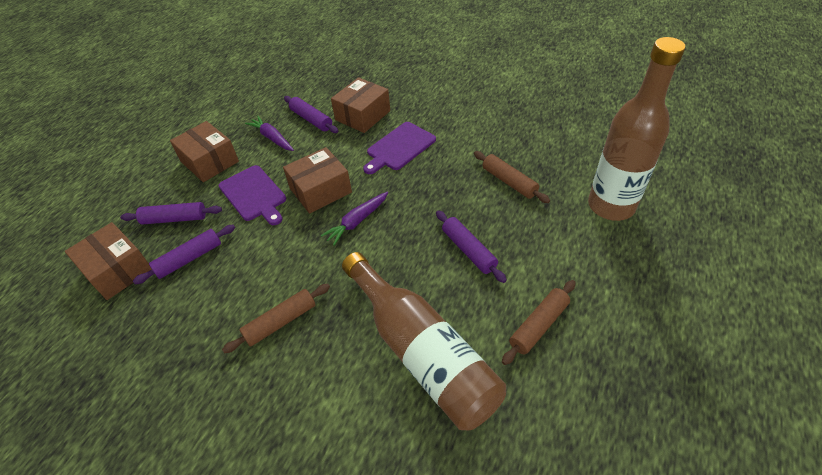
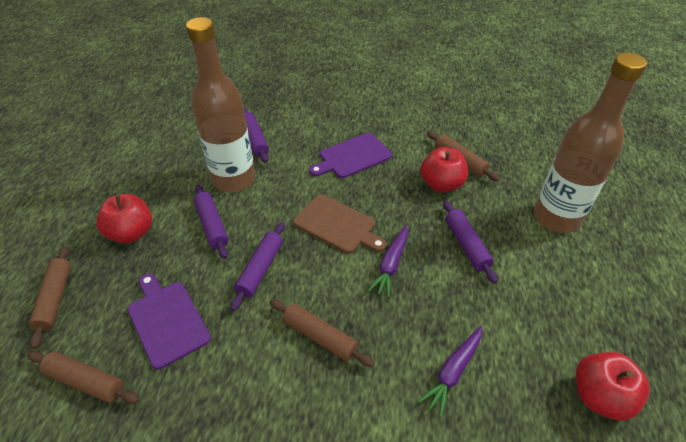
brown box: [65,222,152,300] [170,121,239,182] [283,147,352,214] [331,77,390,133] = 4 -> none = 0
brown cutting board: none = 0 -> [293,194,387,253] = 1
brown rolling pin: [222,284,330,353] [474,151,550,203] [502,280,576,365] = 3 -> [27,351,140,404] [28,246,71,349] [270,299,375,367] [427,131,500,182] = 4
red apple: none = 0 -> [96,194,152,244] [420,147,468,193] [576,352,650,421] = 3

